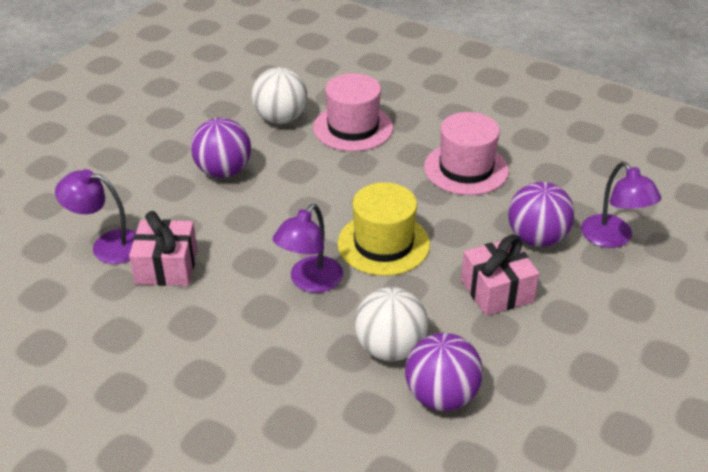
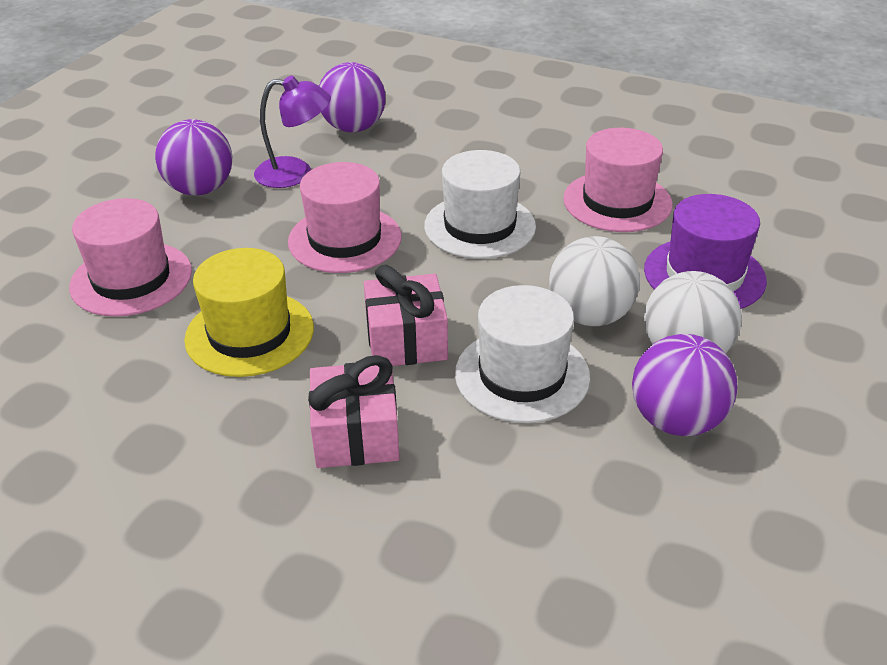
pink hat: [313,73,393,151] [424,112,509,195] = 2 -> [69,198,192,317] [288,162,402,273] [563,128,673,232] = 3
purple hat: none = 0 -> [644,194,767,309] = 1
purple lamp: [55,169,136,264] [273,204,343,293] [581,162,661,248] = 3 -> [254,75,331,188] = 1
white hat: none = 0 -> [424,150,536,259] [455,285,590,423] = 2

